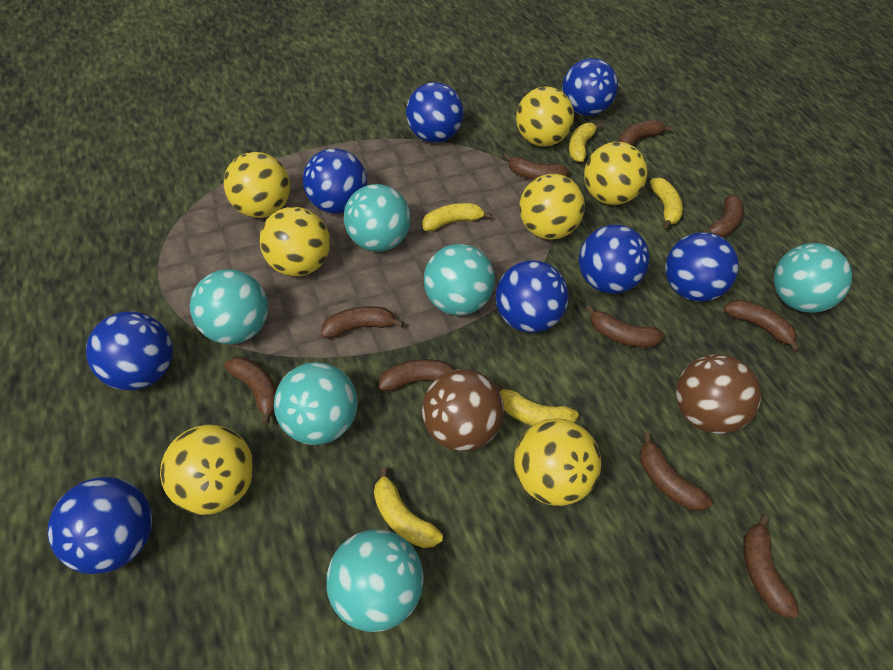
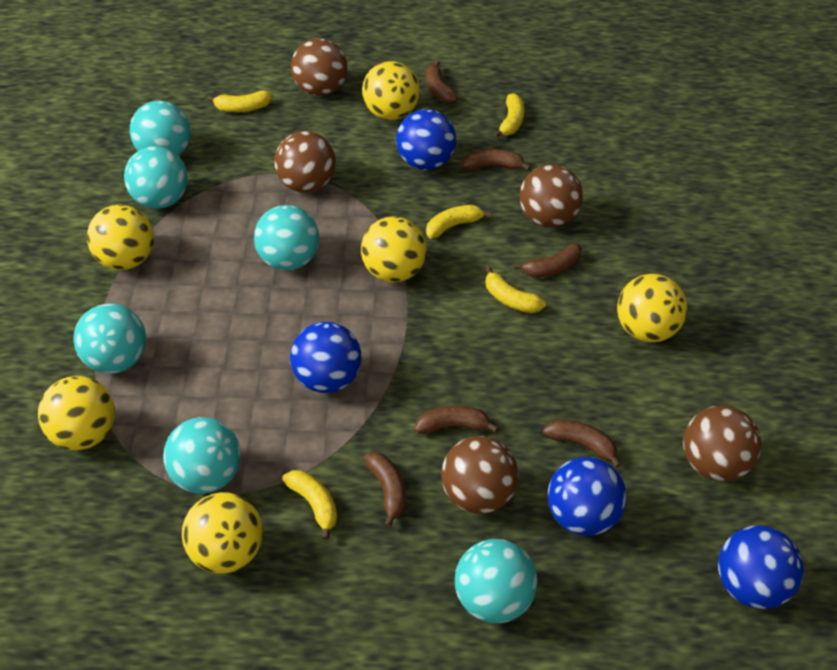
blue ball: [47,477,152,574] [86,311,173,390] [303,148,367,214] [406,82,464,143] [496,260,569,333] [562,58,618,116] [579,225,650,294] [665,232,739,302] = 8 -> [290,322,362,393] [396,109,456,170] [548,457,627,536] [718,526,804,609] = 4
brown ball: [422,369,504,452] [676,354,761,434] = 2 -> [274,131,336,193] [291,38,348,96] [441,436,519,514] [519,164,583,228] [683,405,762,481] = 5
brown banana: [224,357,276,425] [321,306,404,338] [379,359,455,391] [504,154,570,180] [586,305,664,348] [619,120,673,145] [640,432,712,511] [702,195,744,237] [724,300,800,352] [743,515,799,618] = 10 -> [364,452,406,527] [415,406,498,434] [426,60,458,103] [462,149,531,171] [514,243,582,278] [543,420,621,468] = 6
yellow ball: [160,425,254,515] [224,152,290,218] [260,207,330,276] [514,418,601,506] [516,87,574,147] [519,174,585,240] [584,142,648,205] = 7 -> [38,376,115,450] [87,205,154,270] [182,492,263,574] [361,216,427,282] [362,61,420,120] [617,274,687,343] = 6

